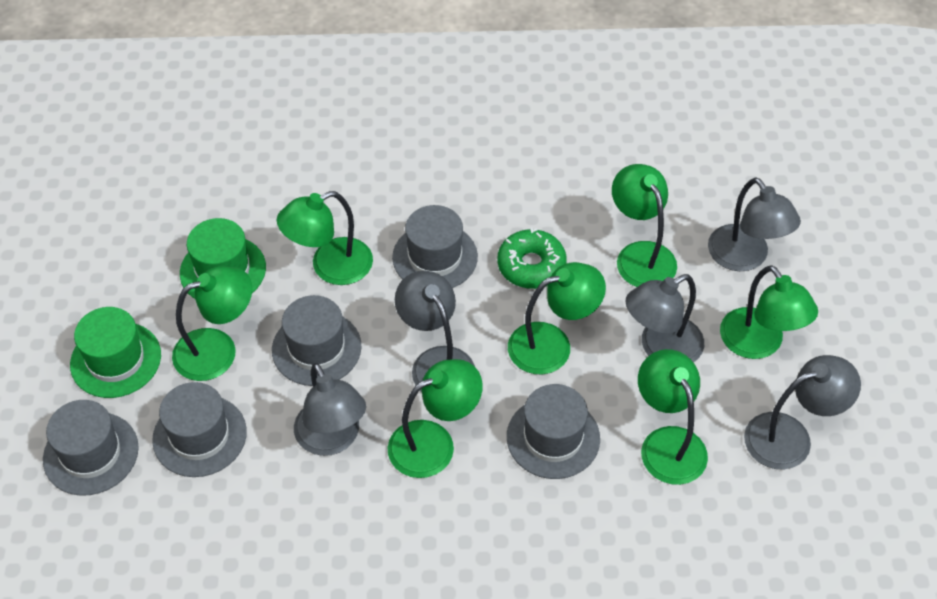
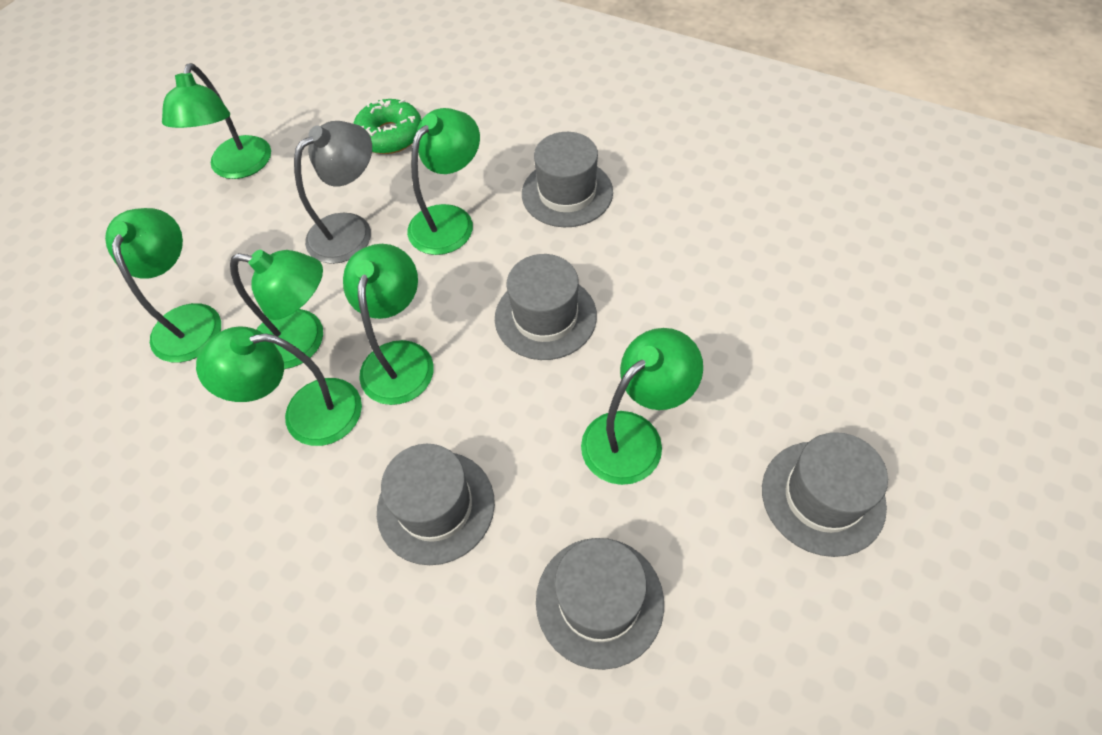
green hat: [70,307,161,398] [180,218,266,299] = 2 -> none = 0
grey lamp: [294,363,366,456] [395,271,475,392] [625,274,704,363] [708,178,801,271] [744,355,861,470] = 5 -> [294,121,372,264] = 1

